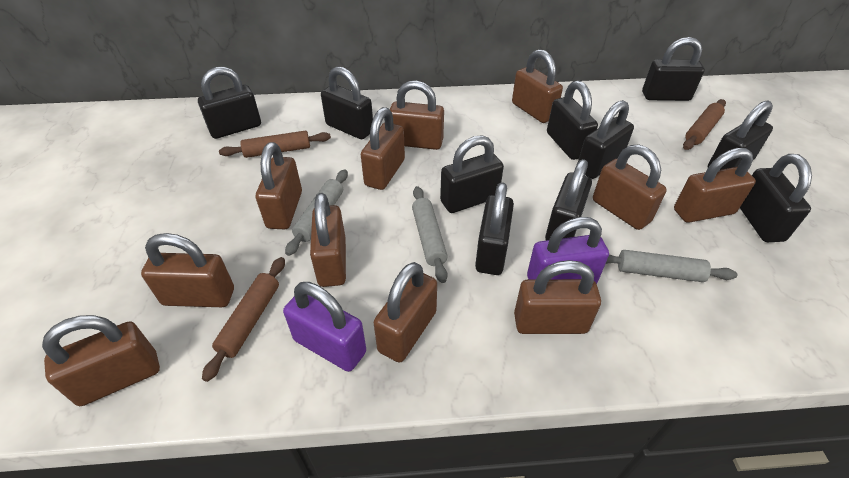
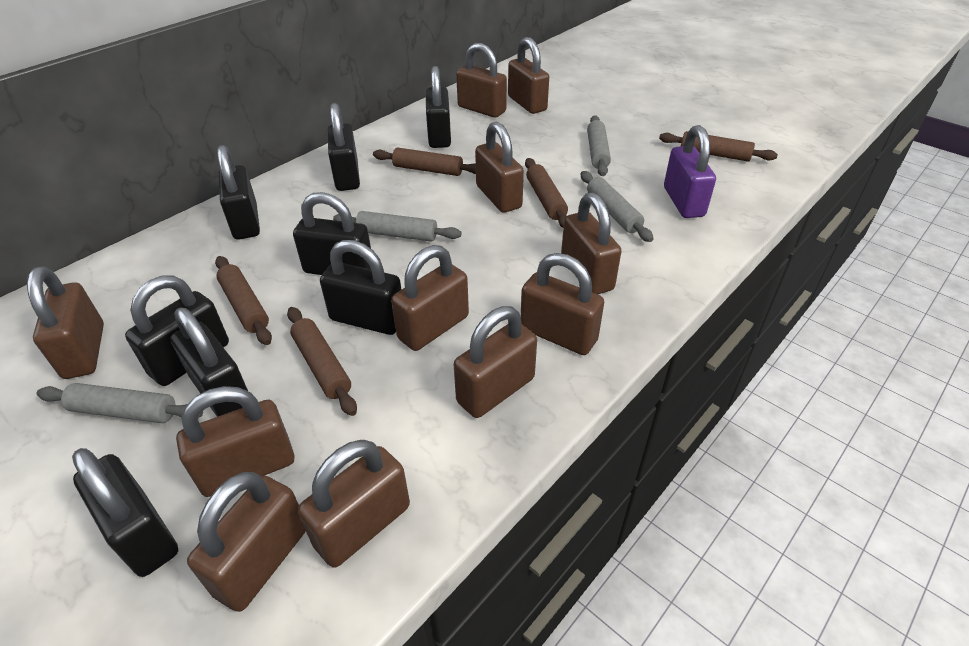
black padlock: [198,67,261,139] [321,66,373,139] [440,135,504,213] [475,182,514,275] [545,159,592,241] [547,81,598,160] [578,100,634,179] [642,37,705,101] [708,101,773,170] [740,154,812,242] = 10 -> [72,448,178,577] [125,276,229,386] [170,307,248,417] [217,145,260,240] [293,192,371,275] [320,240,401,335] [328,103,360,191] [426,66,451,148] = 8
brown rolling pin: [202,257,285,382] [219,131,331,158] [683,99,726,150] = 3 -> [215,256,272,345] [287,307,357,416] [373,148,476,176] [525,158,568,228] [659,131,778,162] = 5
grey rolling pin: [285,169,348,256] [412,186,448,283] [606,250,737,282] = 3 -> [36,383,203,423] [333,211,462,242] [581,171,654,242] [587,115,611,176] = 4
purple padlock: [283,282,366,372] [527,217,609,284] = 2 -> [664,125,716,218] = 1

